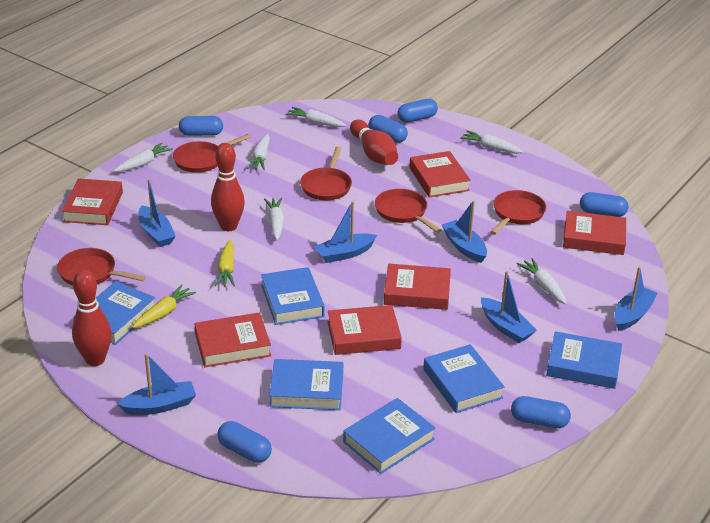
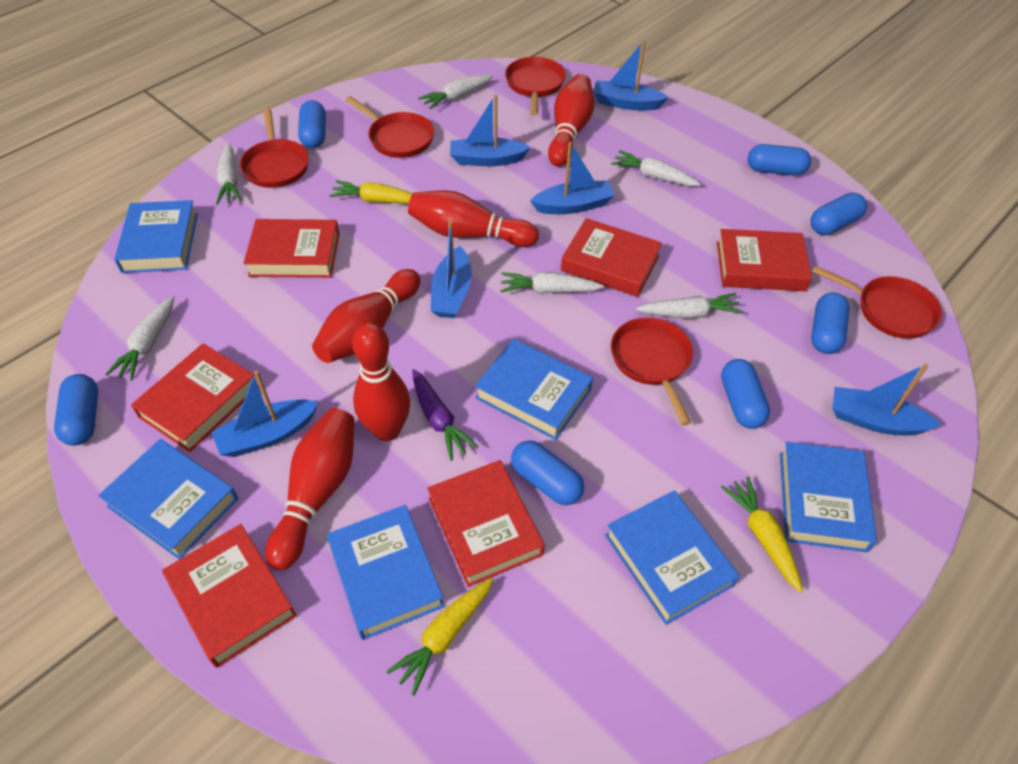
blue capsule: [179,116,223,136] [217,421,272,463] [369,115,408,143] [398,99,438,123] [511,396,571,428] [580,192,628,217] = 6 -> [54,374,98,446] [298,100,326,148] [511,440,584,505] [721,359,770,429] [748,144,811,176] [811,192,867,235] [811,293,850,354] = 7
purple carrot: none = 0 -> [412,369,478,460] = 1
red bowling pin: [72,270,112,366] [211,143,245,231] [350,120,398,165] = 3 -> [265,408,355,570] [312,269,420,363] [352,322,410,441] [408,190,539,247] [548,74,594,167] = 5
yellow carrot: [132,284,196,328] [215,240,235,286] = 2 -> [329,180,413,203] [386,578,493,696] [721,476,803,593] = 3

